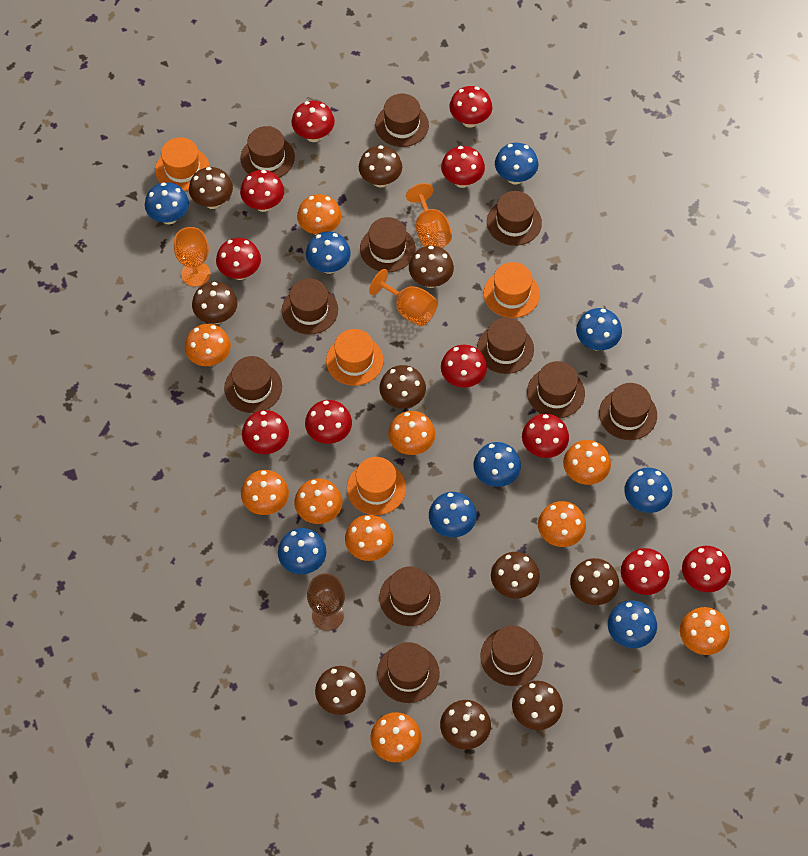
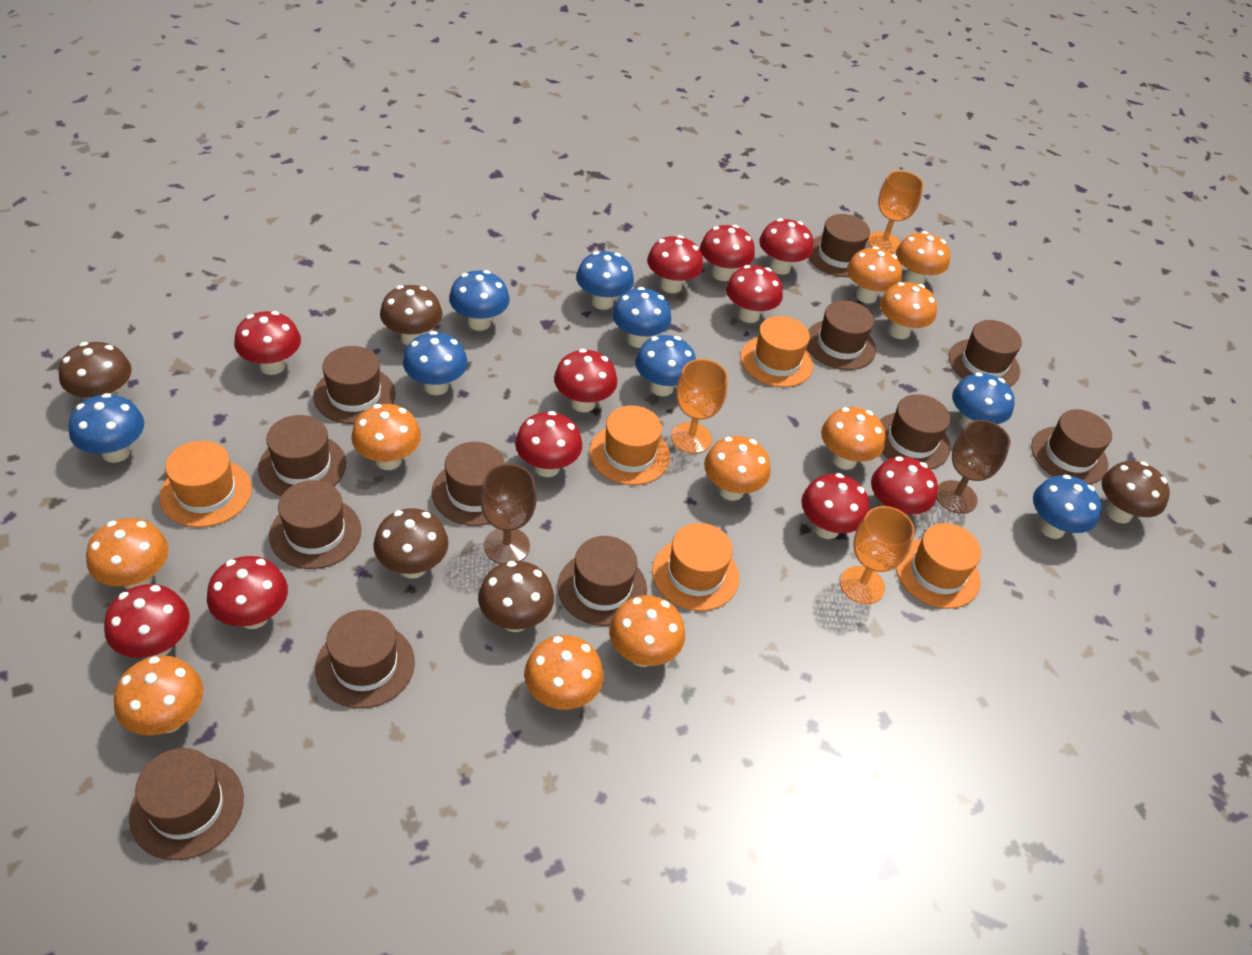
blue mushroom: [145,182,189,224] [278,528,327,574] [306,231,351,274] [429,492,477,537] [473,442,521,487] [495,143,538,185] [576,308,622,351] [608,600,657,648] [624,468,672,513] = 9 -> [69,393,144,463] [403,331,468,395] [449,270,510,331] [576,251,634,310] [612,287,672,348] [635,335,696,396] [952,372,1015,429] [1033,474,1101,539] = 8
brown goblet: [307,573,345,631] = 1 -> [480,464,537,564] [937,420,1011,514] = 2
brown mushroom: [189,167,233,209] [192,282,238,324] [315,666,366,715] [359,145,402,188] [379,365,426,409] [409,246,454,288] [440,700,491,750] [491,552,540,599] [512,681,563,730] [570,558,619,605] = 10 -> [59,342,132,398] [373,508,449,578] [380,285,442,345] [478,561,554,632] [1102,461,1170,523] = 5
orange hat: [155,137,210,191] [326,329,384,386] [347,457,406,515] [484,262,540,318] = 4 -> [159,440,252,528] [589,405,670,485] [652,523,739,611] [740,316,813,387] [896,523,981,609] = 5

